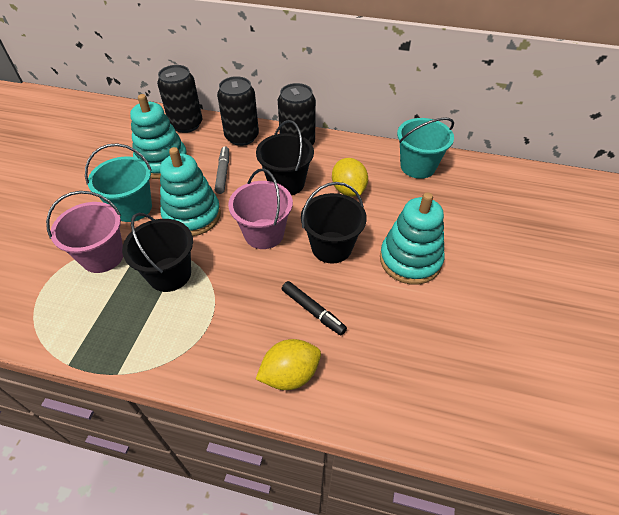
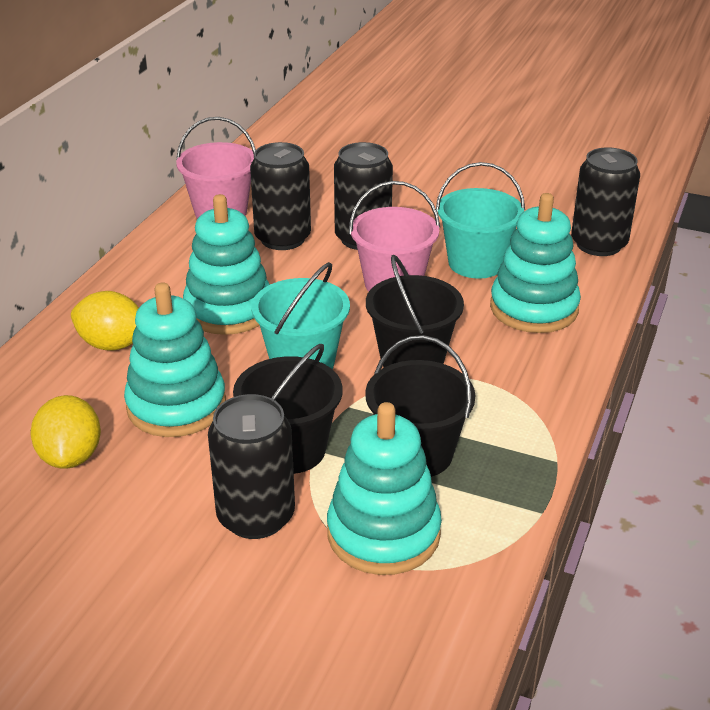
black can: [157,65,202,133] [217,76,259,146] [278,83,316,145] = 3 -> [208,394,295,539] [250,142,311,250] [334,142,393,250] [571,147,640,256] = 4
black marker: [282,281,347,335] = 1 -> none = 0
grey marker: [215,146,229,194] = 1 -> none = 0
turquoise stacking toy: [130,94,188,179] [160,147,221,236] [380,192,444,285] = 3 -> [124,283,226,437] [183,194,270,335] [327,402,442,575] [490,193,581,333] = 4

